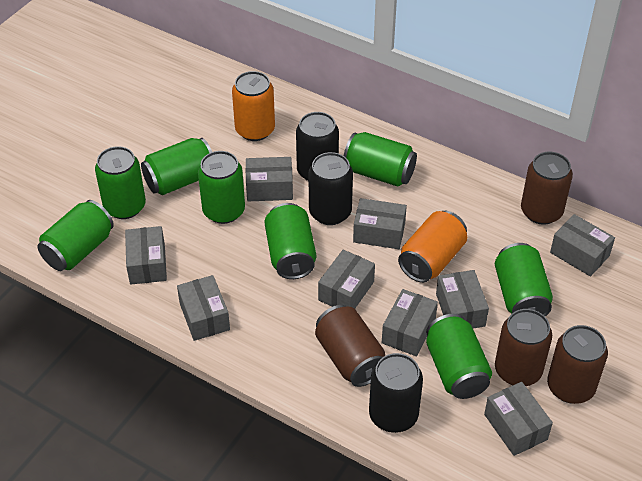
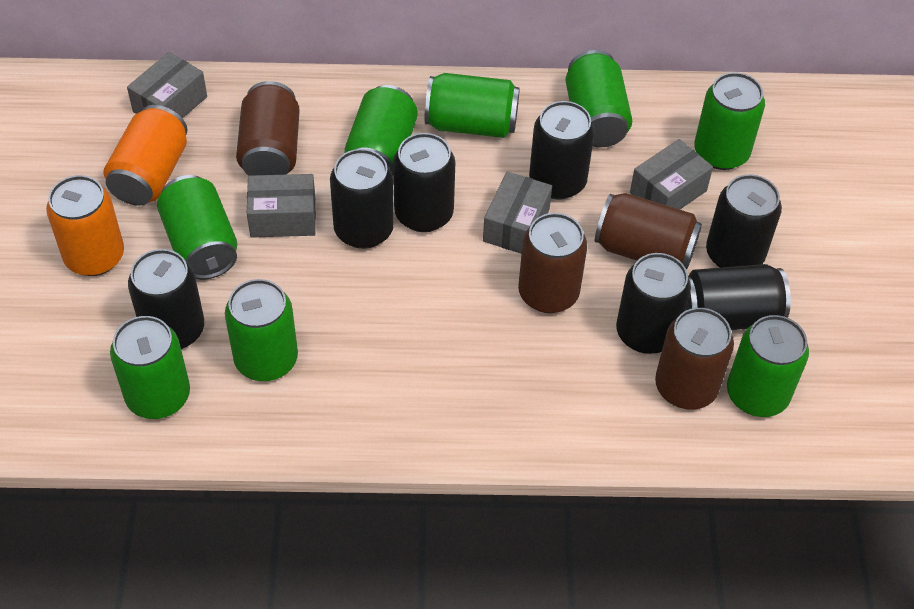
black can: [296,112,339,181] [308,152,353,225] [369,353,423,433] = 3 -> [128,249,204,349] [330,149,394,249] [393,133,455,232] [529,101,595,200] [616,253,691,354] [686,264,791,330] [706,174,782,268] = 7
grey box: [125,226,167,285] [177,275,230,341] [246,157,293,201] [318,250,375,309] [353,198,407,249] [382,289,438,356] [436,270,489,328] [484,382,553,456] [550,214,615,277] = 9 -> [127,52,207,119] [247,174,316,238] [483,171,552,254] [630,139,713,209] = 4

